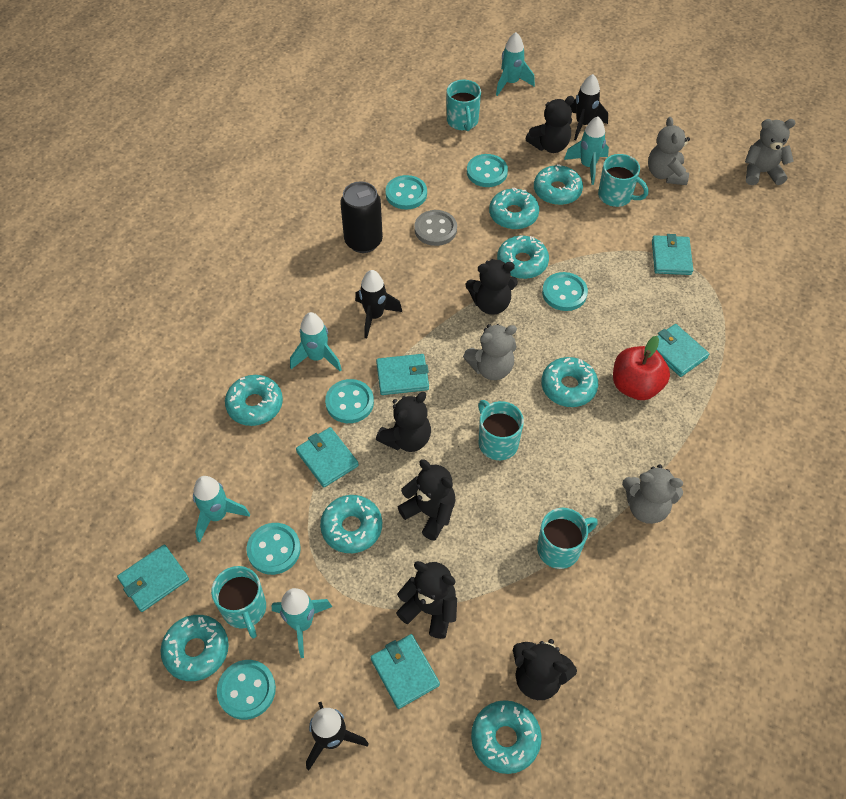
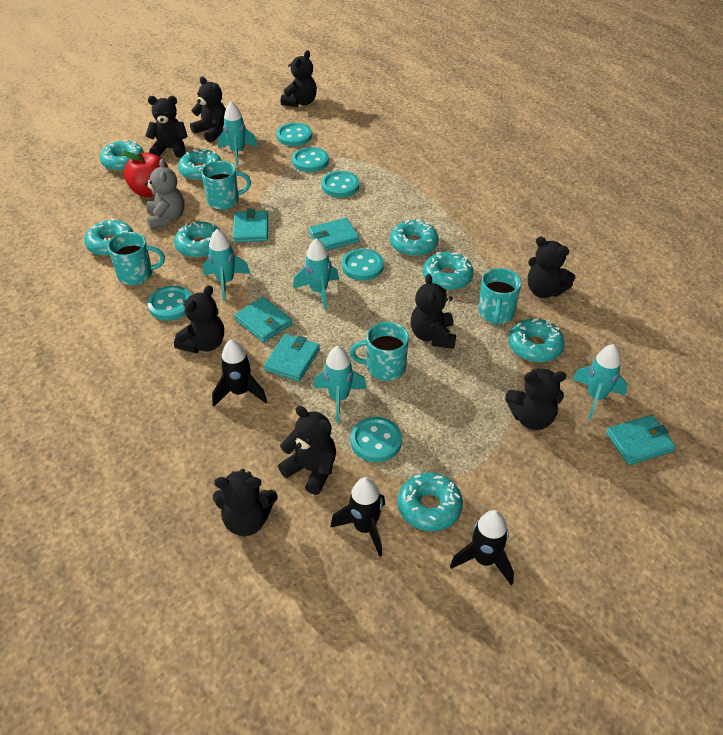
black can: [340,181,383,253] = 1 -> none = 0
black teddy bear: [376,392,431,452] [396,561,457,639] [398,459,456,541] [466,259,518,315] [513,639,577,700] [525,96,574,153] = 6 -> [145,96,188,158] [174,285,224,353] [190,76,226,143] [213,469,278,536] [278,406,336,495] [281,50,317,107] [411,274,456,349] [505,368,566,430] [528,236,575,298] = 9
grey button: [414,210,457,246] = 1 -> none = 0
grey teddy bear: [463,324,517,380] [622,465,683,524] [648,117,690,185] [745,119,796,185] = 4 -> [145,159,185,230] = 1
turquoise mug: [211,566,266,638] [447,80,481,131] [478,400,524,460] [537,508,598,569] [598,154,648,207] = 5 -> [108,232,165,285] [201,161,251,210] [350,322,409,381] [478,268,522,325] = 4
turquoise wallet: [117,545,189,612] [296,427,359,487] [371,634,440,709] [376,354,429,395] [652,234,693,275] [656,324,709,377] = 6 -> [233,209,268,242] [234,297,292,342] [263,334,320,381] [309,218,359,251] [606,415,676,465] = 5

